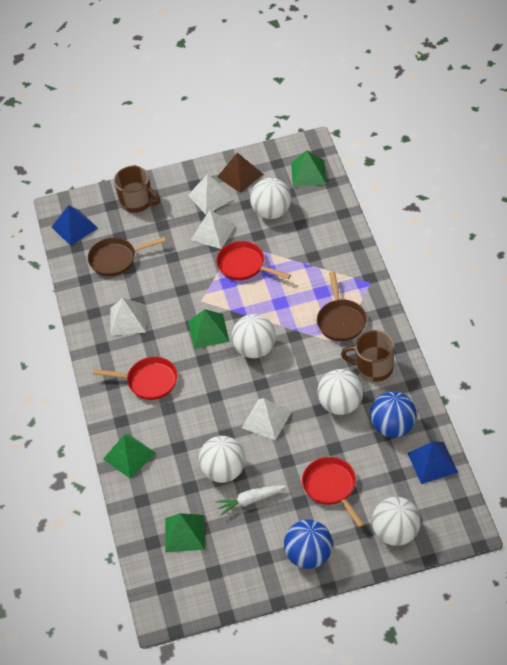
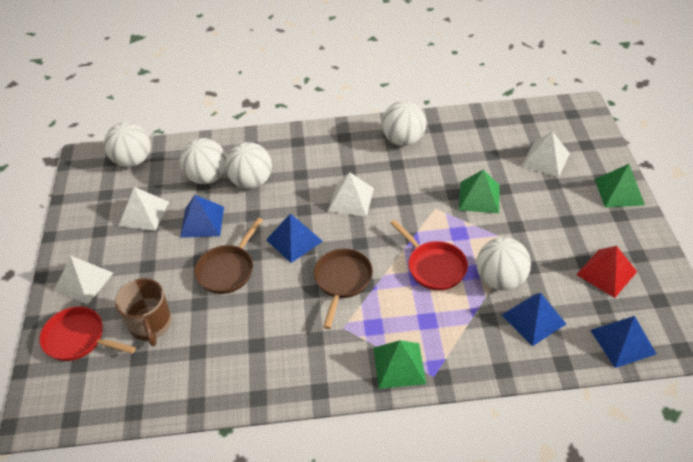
blue ball: [284,519,333,569] [370,391,417,438] = 2 -> none = 0
blue pyramid: [52,205,98,246] [408,441,458,484] = 2 -> [180,195,224,238] [266,214,323,263] [502,293,566,346] [590,316,656,368] = 4
brown mug: [114,166,160,213] [341,330,395,382] = 2 -> [115,278,172,346] = 1
brown pyramid: [217,153,263,193] = 1 -> none = 0
green pyramid: [103,434,156,479] [165,513,205,553] [188,309,230,349] [291,150,326,187] = 4 -> [374,340,426,389] [459,170,500,213] [595,164,645,208] = 3
red pan: [93,357,177,400] [216,241,291,280] [302,457,364,527] = 3 -> [39,306,136,361] [390,220,468,290] = 2
red pyramid: none = 0 -> [576,246,637,298] = 1
white carrot: [215,485,286,516] = 1 -> none = 0

